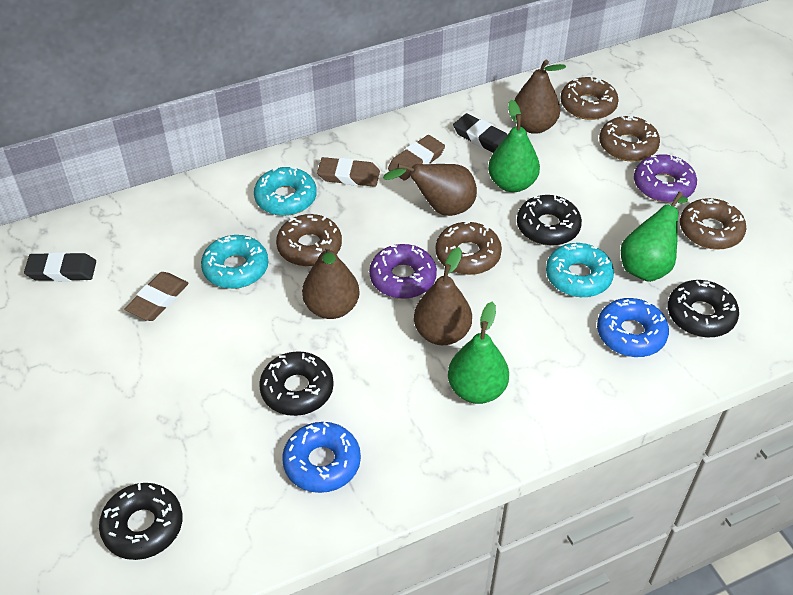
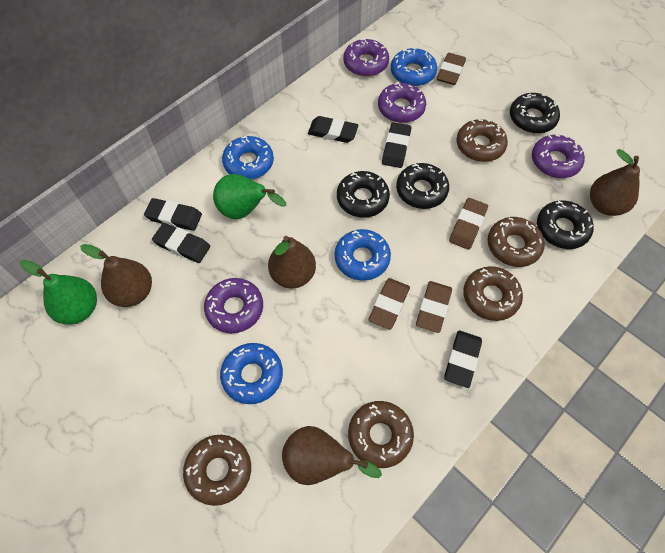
black eraser: [24,252,96,281] [453,113,508,153] = 2 -> [144,198,202,231] [152,223,210,263] [308,116,359,143] [382,122,411,168] [444,330,482,388] = 5
blue donut: [282,422,361,493] [597,298,669,357] = 2 -> [220,343,283,404] [222,135,274,179] [335,229,391,281] [391,47,437,86] = 4
brown eraser: [124,272,189,321] [317,157,380,187] [388,135,445,181] = 3 -> [368,278,410,330] [416,281,452,333] [437,53,466,85] [449,198,488,250] = 4
green pear: [448,302,509,404] [488,99,540,192] [621,192,688,282] = 3 -> [20,260,97,325] [213,174,286,219] = 2
purple donut: [369,244,437,299] [634,154,697,202] = 2 -> [204,278,263,333] [343,38,389,76] [378,82,426,123] [532,135,585,178] = 4
turquoise donut: [201,235,268,289] [254,167,317,216] [546,243,614,297] = 3 -> none = 0

